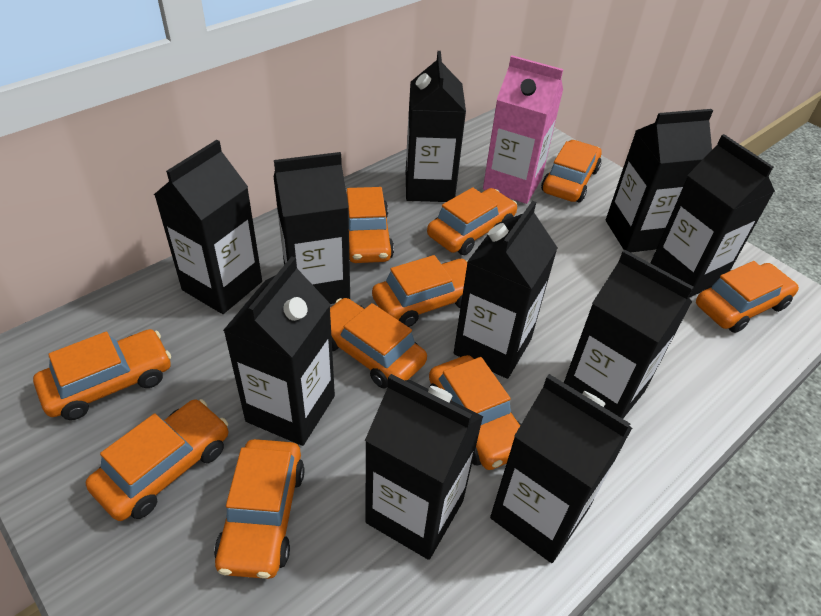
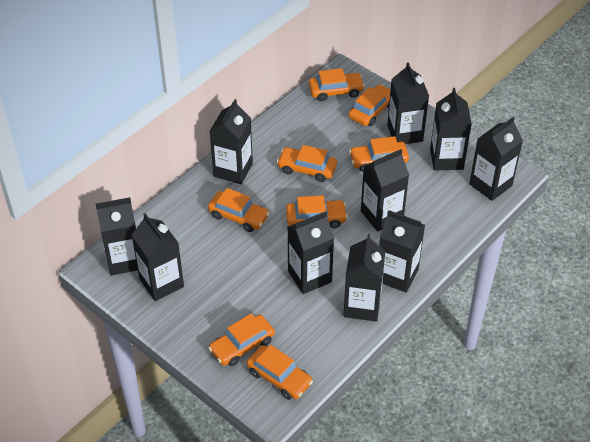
orange car: [33,329,171,420] [86,399,228,521] [214,439,305,579] [330,298,427,389] [346,187,394,263] [372,255,468,327] [427,187,517,255] [429,355,521,470] [541,140,601,202] [696,261,799,333] = 10 -> [208,188,269,232] [208,313,275,366] [247,345,313,400] [277,145,337,182] [286,195,348,228] [309,68,365,101] [349,84,391,126] [349,136,409,172] = 8
pink carton: [483,56,563,204] = 1 -> none = 0

